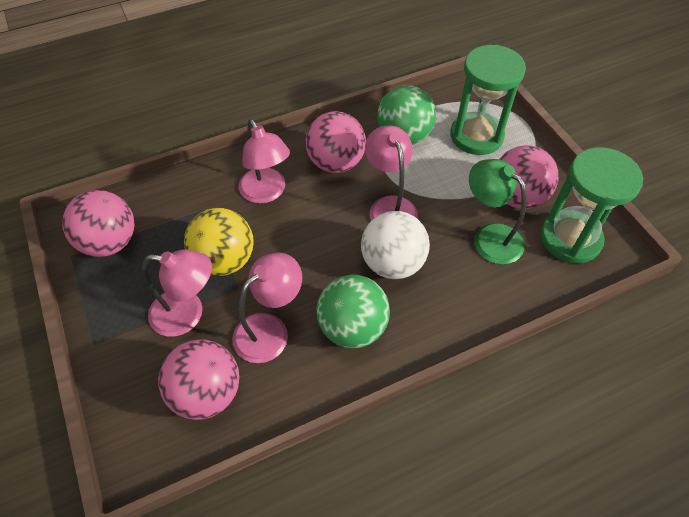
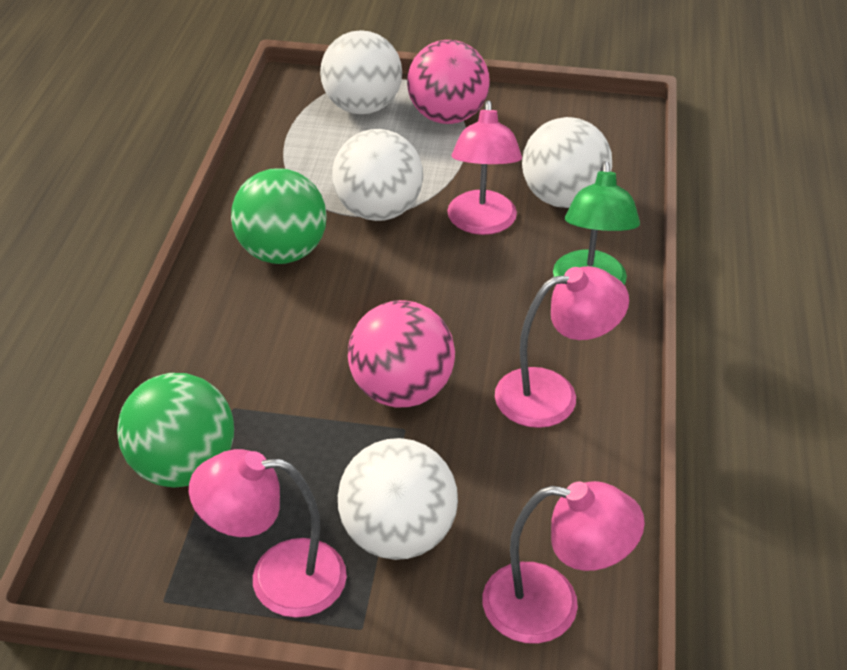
green hourglass: [450,45,526,155] [541,147,643,264] = 2 -> none = 0
pink ball: [62,190,135,257] [158,339,239,420] [306,111,366,173] [499,145,559,209] = 4 -> [348,300,455,408] [407,40,490,124] = 2
white ball: [361,211,430,279] = 1 -> [320,30,402,114] [332,129,423,221] [338,438,458,560] [522,117,612,208] = 4
yellow ball: [184,208,254,276] = 1 -> none = 0

